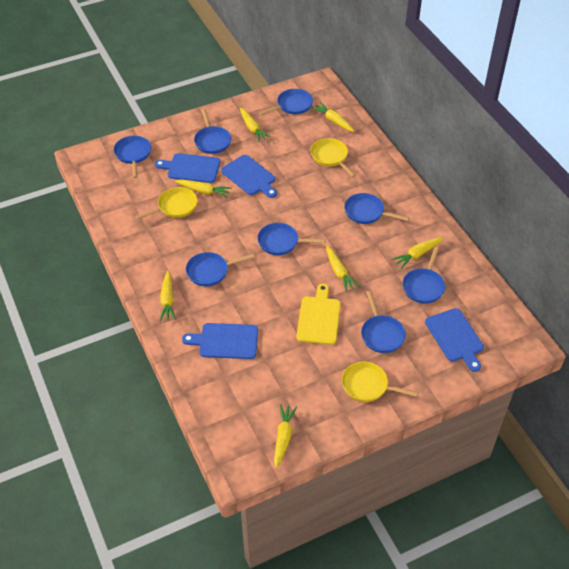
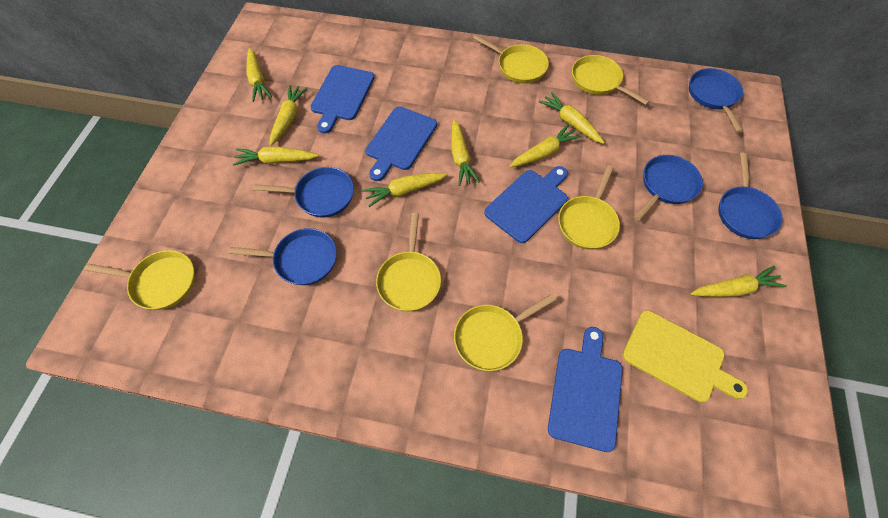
blue pan: [114,136,151,178] [186,252,255,286] [194,109,231,154] [257,223,326,255] [259,89,313,115] [344,193,409,224] [361,291,406,353] [403,247,445,304] = 8 -> [229,228,337,285] [253,167,354,218] [634,155,703,221] [689,68,743,133] [718,153,783,239] = 5
yellow carrot: [160,270,176,321] [175,179,231,198] [240,108,271,142] [274,404,297,468] [311,102,354,132] [326,245,360,292] [392,237,444,269] = 7 -> [233,146,319,166] [247,48,272,102] [270,85,308,146] [362,173,448,207] [451,119,480,186] [509,124,581,167] [539,92,605,144] [691,266,787,297] = 8
yellow pan: [135,187,198,220] [310,138,356,177] [342,362,419,402] = 3 -> [85,250,195,310] [376,213,441,311] [454,294,556,371] [473,35,549,83] [558,165,620,250] [572,55,650,105] = 6

